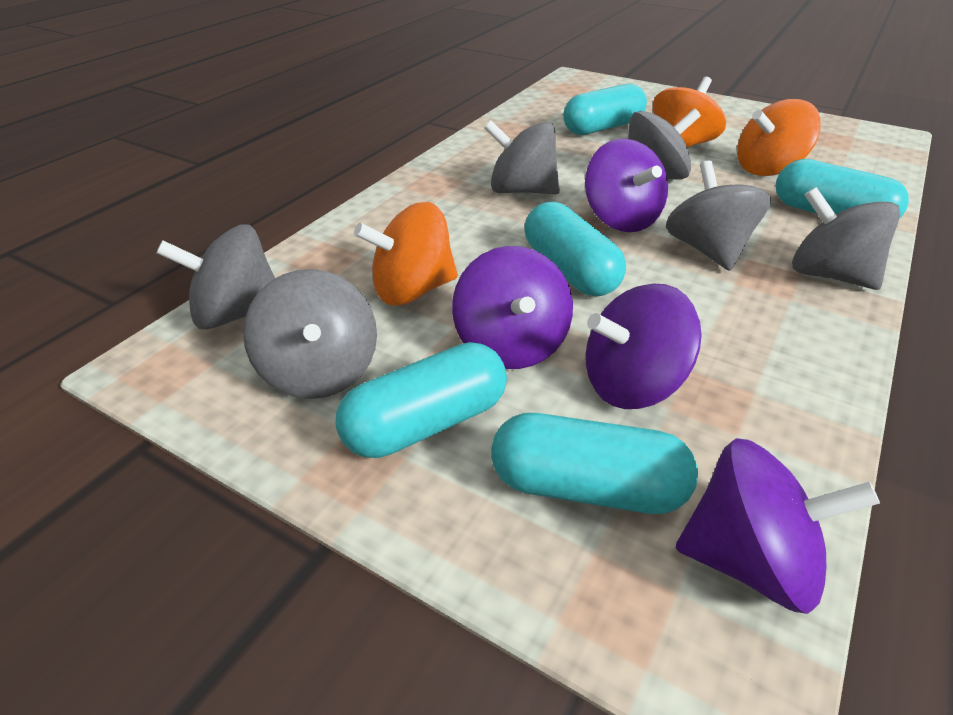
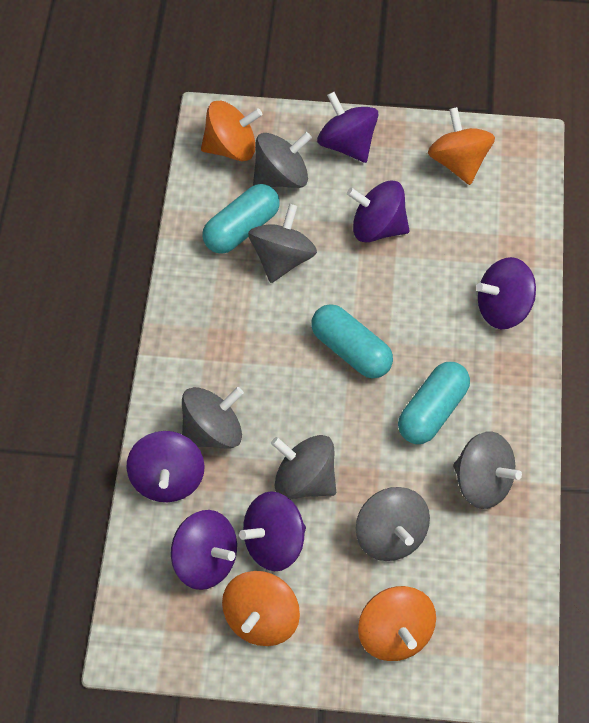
orange spinning top: [354,202,458,305] [653,77,726,148] [737,99,821,176] = 3 -> [201,101,262,161] [222,571,300,646] [358,586,436,661] [428,107,495,185] = 4
purple spinning top: [452,246,573,369] [585,138,668,232] [585,284,702,409] [675,438,880,614] = 4 -> [127,431,205,502] [171,510,237,590] [239,491,306,571] [317,92,379,163] [347,180,410,243] [476,257,536,329] = 6
turquoise capsule: [335,342,507,458] [491,413,698,514] [524,202,626,296] [563,84,647,135] [776,159,909,219] = 5 -> [203,184,280,254] [311,304,393,379] [398,362,470,444] = 3

